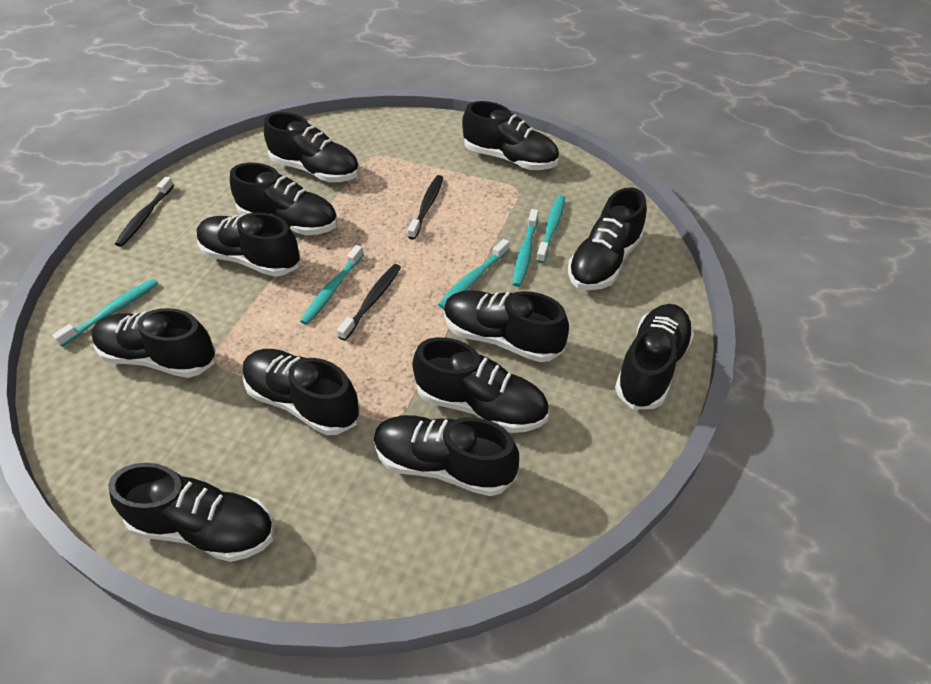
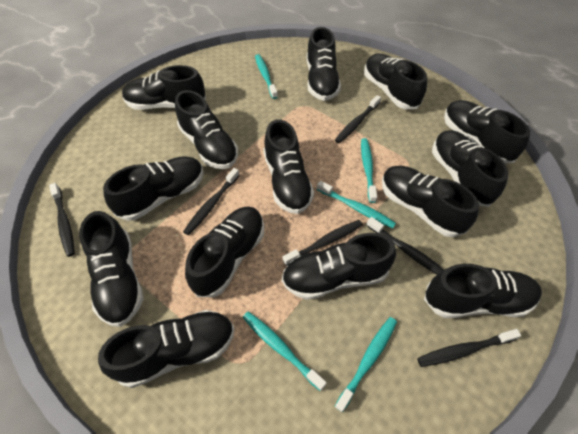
black shoe: [91,308,215,378] [108,463,274,562] [197,212,301,277] [230,163,338,235] [242,349,360,435] [264,112,360,182] [374,415,519,496] [412,337,549,433] [444,290,569,362] [462,101,559,170] [568,187,647,290] [615,304,694,409] = 12 -> [79,211,143,327] [98,310,234,388] [103,156,204,221] [122,65,206,110] [175,90,238,169] [185,206,264,297] [263,119,314,214] [282,233,396,300] [307,27,341,101] [364,53,427,109] [382,166,479,237] [424,264,542,318] [432,130,508,207] [444,100,530,164] = 14
black toothbrush: [115,177,174,247] [337,264,401,341] [408,175,443,240] = 3 -> [49,183,75,257] [183,168,240,235] [283,220,363,266] [335,95,381,143] [366,217,444,275] [417,329,521,367] = 6

